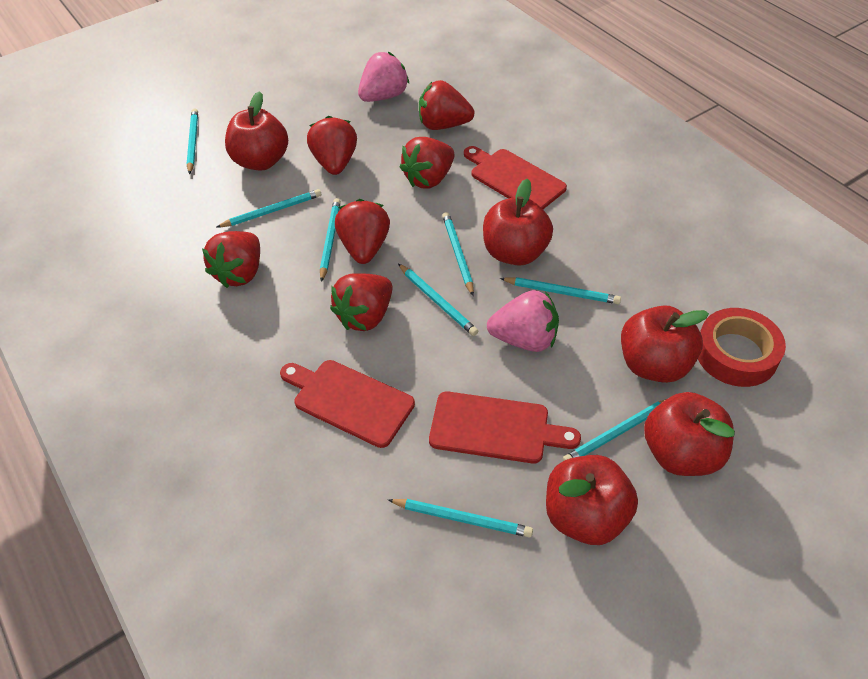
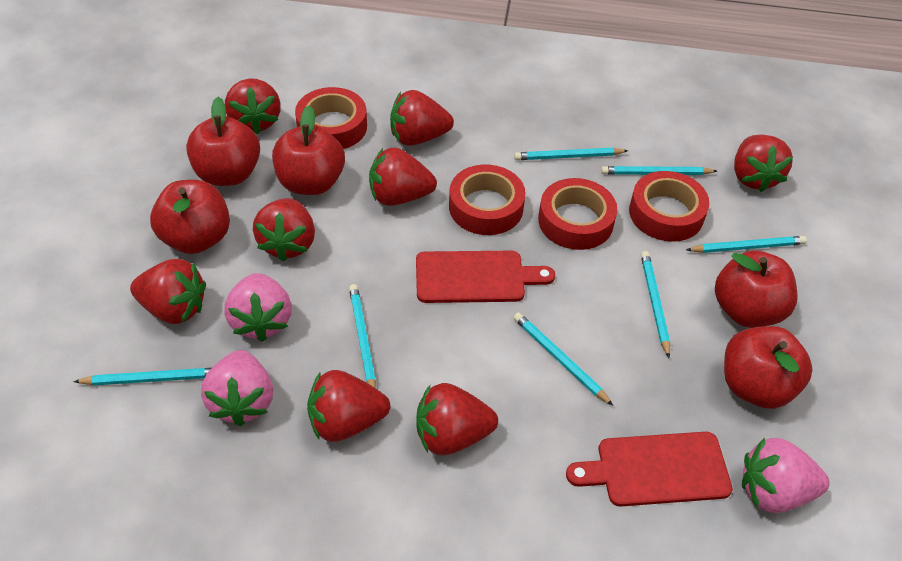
pink strawberry: [358,52,409,102] [487,290,559,352] = 2 -> [201,350,273,426] [225,273,292,342] [742,438,830,513] = 3
red cutting board: [280,360,415,448] [429,392,581,463] [464,146,567,209] = 3 -> [416,251,555,303] [566,432,733,507] = 2
red strawberry: [202,231,260,288] [307,116,357,175] [330,273,392,331] [335,199,390,264] [400,137,455,189] [419,80,475,130] = 6 -> [130,259,206,324] [225,79,281,134] [253,198,315,262] [307,370,390,442] [369,148,437,206] [390,90,454,146] [416,383,498,455] [734,134,793,192] = 8
red tape: [698,308,786,387] = 1 -> [295,87,367,149] [449,165,526,235] [538,178,617,250] [629,171,709,242] = 4
turquoise pencil: [187,109,198,174] [217,189,321,227] [320,198,341,282] [388,499,533,538] [398,264,478,336] [442,212,474,296] [500,277,621,304] [563,399,666,461] = 8 -> [73,368,212,386] [349,284,376,388] [513,313,613,406] [514,148,628,160] [601,166,717,175] [641,251,670,358] [686,236,807,253] = 7

